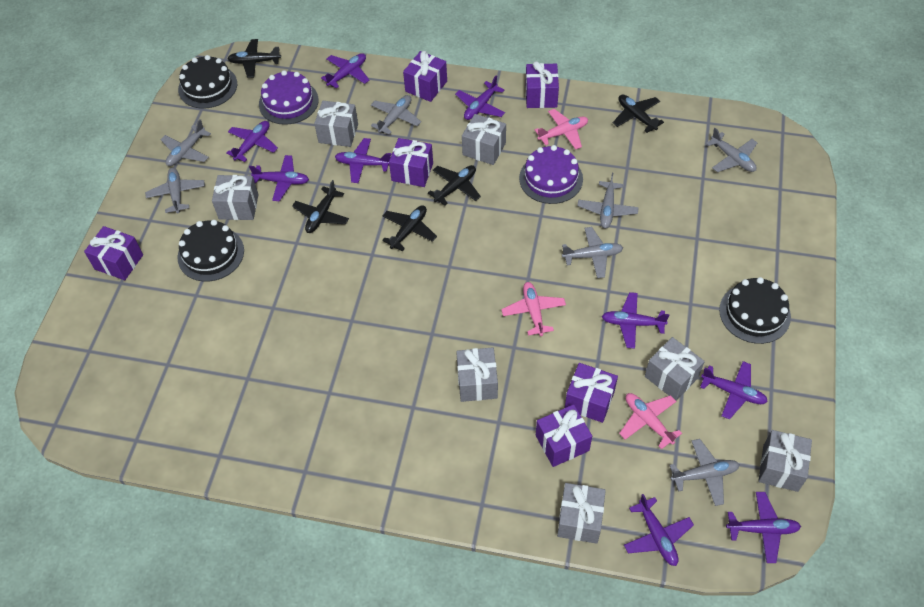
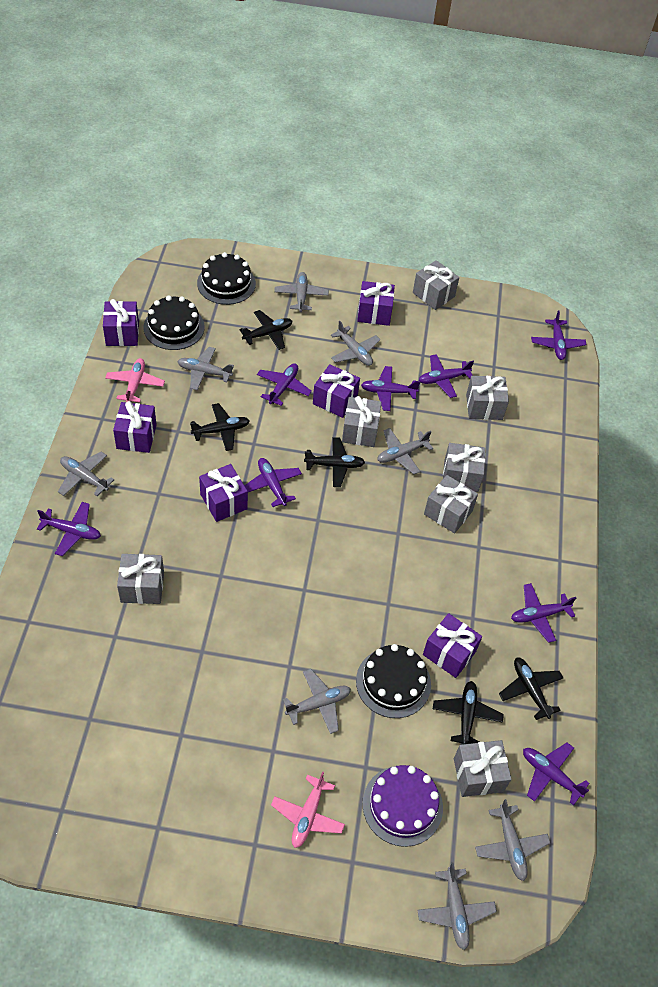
grey plane: [145,168,205,213] [160,119,211,166] [371,95,421,135] [562,227,623,278] [577,173,639,229] [669,439,740,506] [706,128,757,172] = 7 -> [58,452,114,496] [177,347,234,390] [274,272,329,312] [283,669,351,734] [331,321,380,366] [377,428,433,474] [417,862,497,950] [475,799,550,881] = 8
pink plane: [501,282,566,336] [535,109,588,150] [619,393,682,449] = 3 -> [105,358,165,402] [271,771,345,848] = 2
purple cake: [259,70,319,125] [519,145,583,204] = 2 -> [363,765,443,847] = 1
purple plane: [226,121,278,162] [249,155,309,201] [321,53,369,89] [335,138,391,183] [455,75,505,120] [602,292,670,349] [624,494,694,566] [700,361,768,420] [726,492,801,563] = 9 -> [37,502,101,556] [244,458,302,507] [257,363,312,406] [361,366,420,411] [419,354,474,398] [511,583,576,643] [523,743,590,805] [531,310,586,360] = 8

